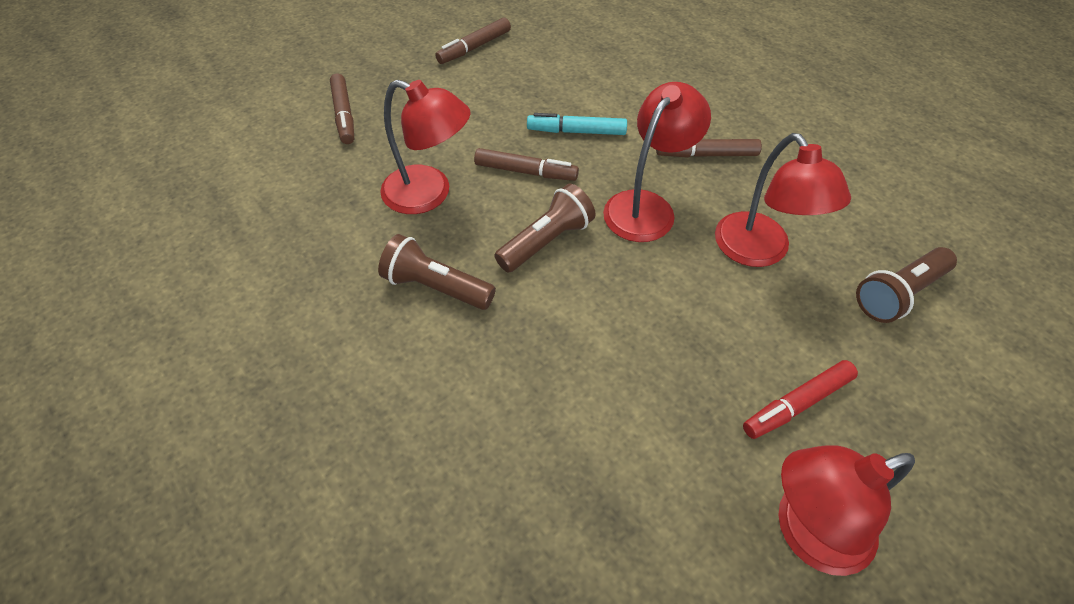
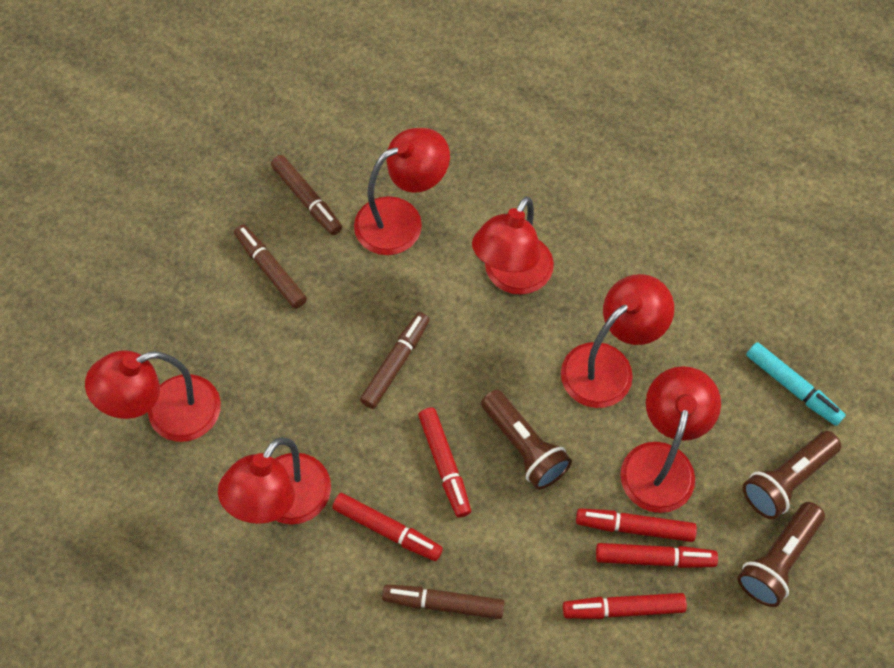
red lamp: [380,80,471,214] [603,82,711,242] [715,133,851,267] [778,445,915,576] = 4 -> [85,350,221,442] [218,437,331,525] [354,128,450,255] [472,196,554,295] [561,274,674,408] [620,366,721,513] = 6
red marker: [743,360,858,439] = 1 -> [332,493,443,561] [418,407,471,518] [563,593,687,619] [576,508,697,542] [596,543,718,568] = 5

